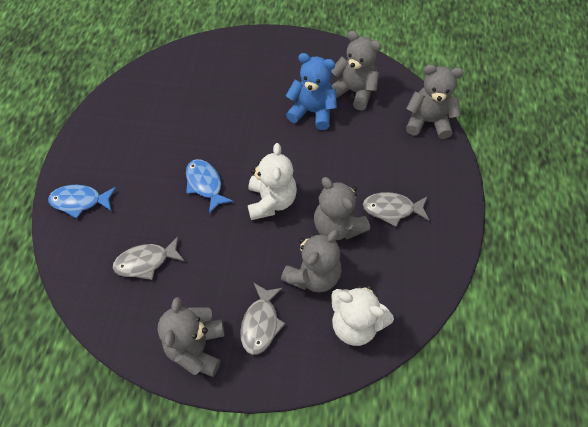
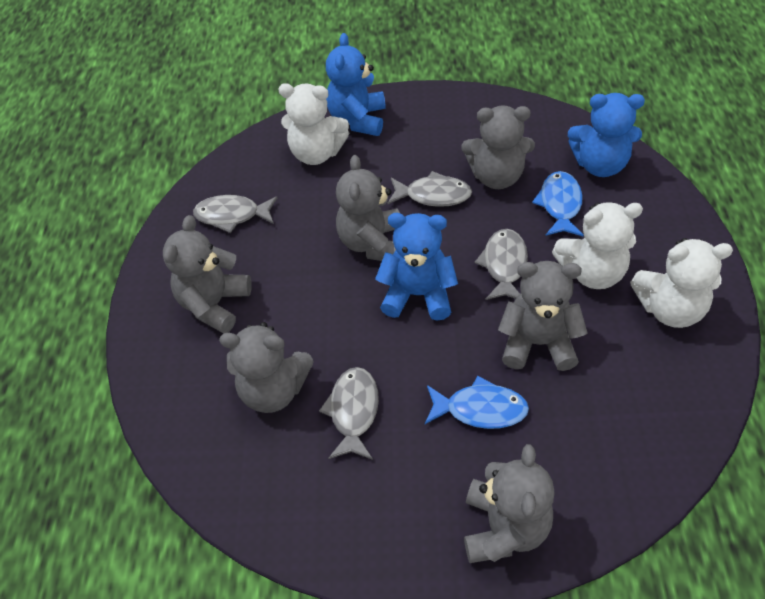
blue teddy bear: [286,53,337,130] = 1 -> [326,33,386,136] [375,213,458,321] [568,93,645,177] = 3
grey fish: [113,236,184,280] [240,283,286,355] [363,192,429,227] = 3 -> [193,195,277,233] [319,367,379,460] [388,171,472,207] [475,229,528,300] = 4
grey teddy bear: [158,297,225,377] [281,230,342,292] [314,177,370,240] [331,31,381,111] [406,65,464,139] = 5 -> [163,215,251,334] [219,322,314,413] [336,155,400,261] [462,105,535,189] [464,444,555,563] [498,261,587,371] = 6
white teddy bear: [248,143,297,220] [331,285,394,346] = 2 -> [278,83,349,165] [552,202,643,289] [630,238,733,328] = 3

